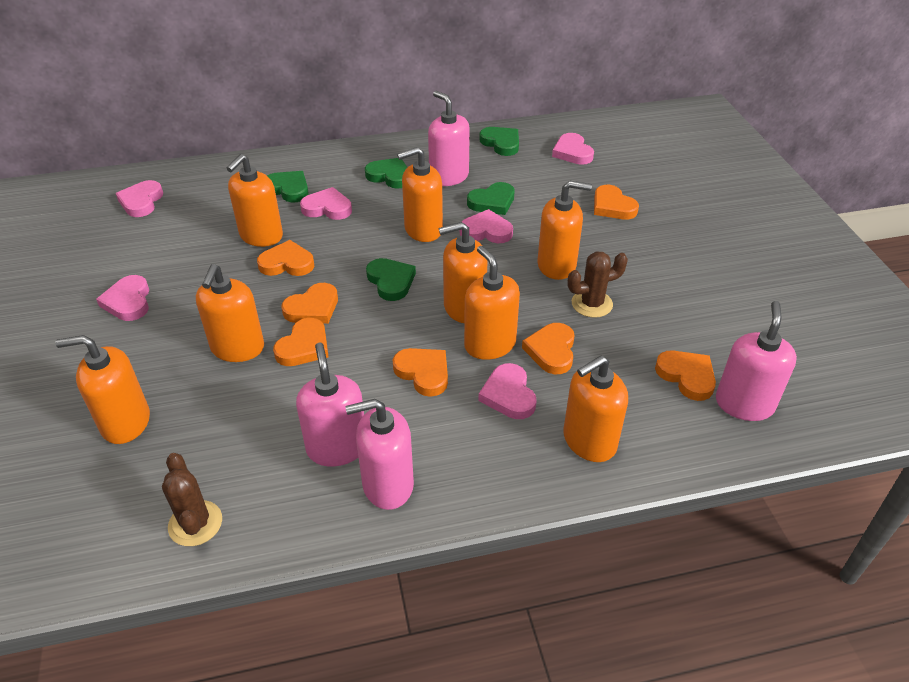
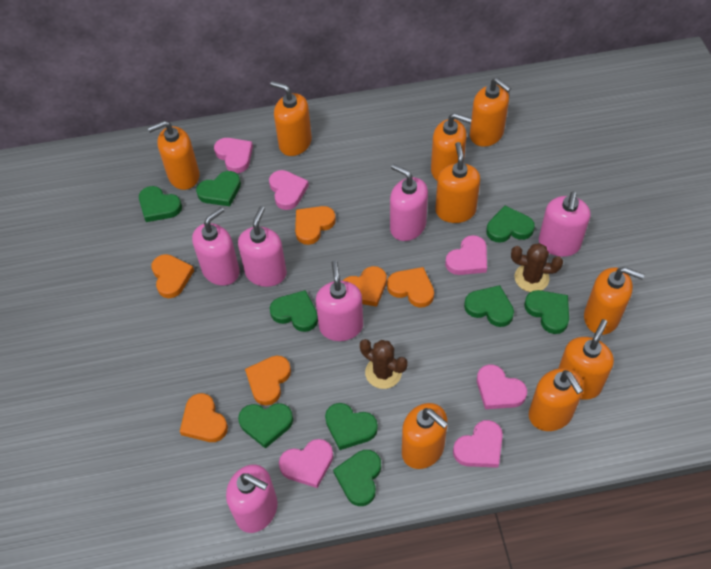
green heart: [267,171,309,202] [365,158,407,189] [366,258,416,301] [467,182,515,215] [479,127,519,156] = 5 -> [139,186,182,222] [196,171,241,206] [238,403,293,449] [270,290,318,332] [325,403,378,450] [333,450,381,506] [464,285,514,327] [486,206,535,243] [524,290,569,334] = 9
orange heart: [257,240,314,276] [273,318,329,366] [281,283,338,324] [393,348,448,397] [522,323,575,374] [594,185,639,220] [655,351,716,401] = 7 -> [151,254,194,298] [180,393,228,442] [245,356,291,406] [295,206,336,245] [343,266,387,307] [387,267,434,308] = 6
orange soap dispenser: [56,335,150,444] [196,264,264,362] [227,154,283,247] [397,147,443,242] [439,222,487,323] [464,246,520,360] [537,181,592,280] [563,356,628,462] = 8 -> [148,121,199,190] [270,81,312,156] [402,403,448,469] [431,113,472,180] [435,142,480,223] [470,77,511,147] [529,368,584,431] [558,319,614,400] [584,267,645,335] = 9
pink soap dispenser: [296,343,364,467] [345,399,414,510] [428,91,470,186] [716,301,797,421] = 4 -> [192,207,240,286] [226,464,277,533] [238,206,287,287] [316,260,363,341] [390,164,428,241] [539,192,590,257] = 6

